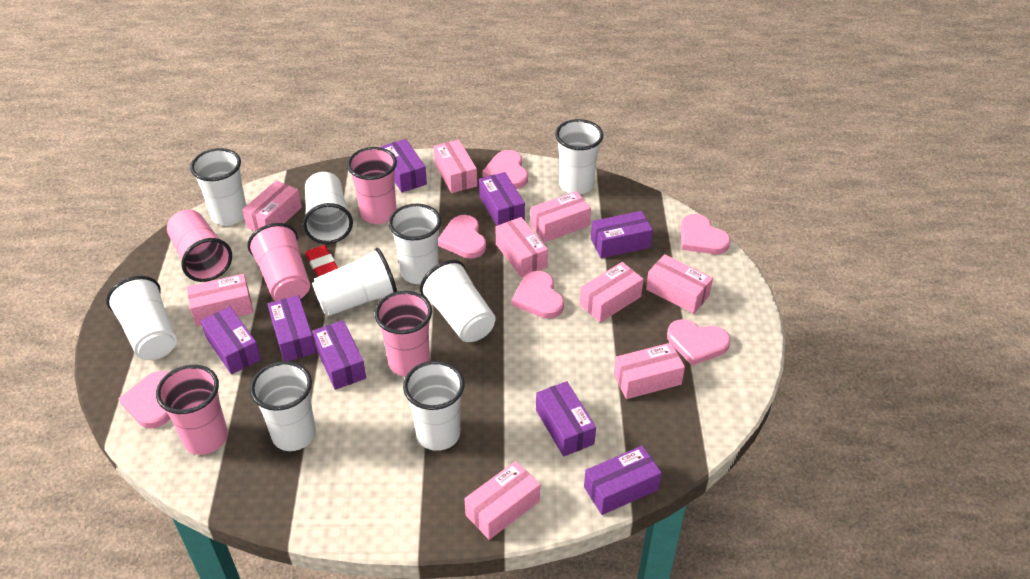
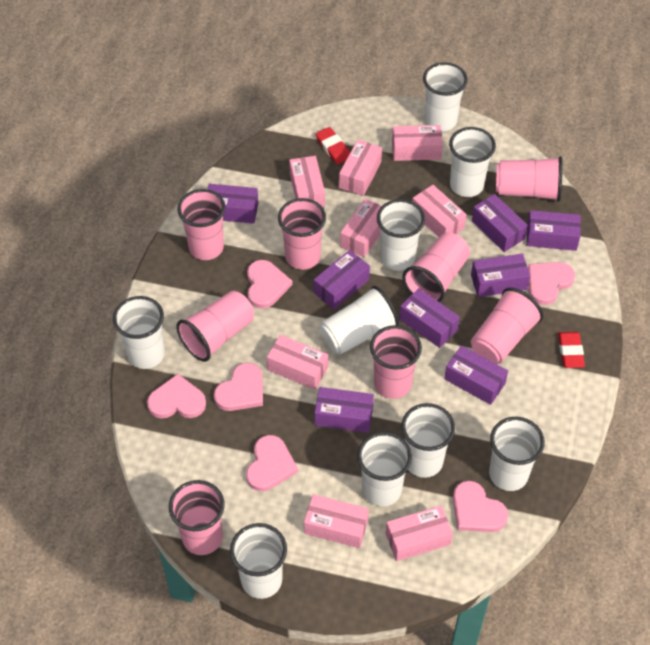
pink box: [187,274,253,326] [242,180,302,231] [434,140,477,193] [465,461,540,540] [495,217,548,277] [531,191,591,242] [579,262,644,323] [614,343,685,399] [646,254,713,314] = 9 -> [267,335,328,390] [289,156,325,207] [304,494,369,548] [339,140,382,196] [340,199,381,257] [386,506,453,561] [392,125,443,161] [412,185,466,237] = 8
pink cup: [156,365,228,455] [167,210,232,282] [247,223,310,301] [347,147,397,224] [375,291,432,377] = 5 -> [169,480,225,555] [176,291,254,362] [177,189,226,260] [278,198,326,270] [370,325,422,399] [402,233,470,302] [471,288,543,364] [496,156,562,202] = 8
red eraser: [305,245,338,277] = 1 -> [316,127,350,165] [558,332,585,368] = 2

